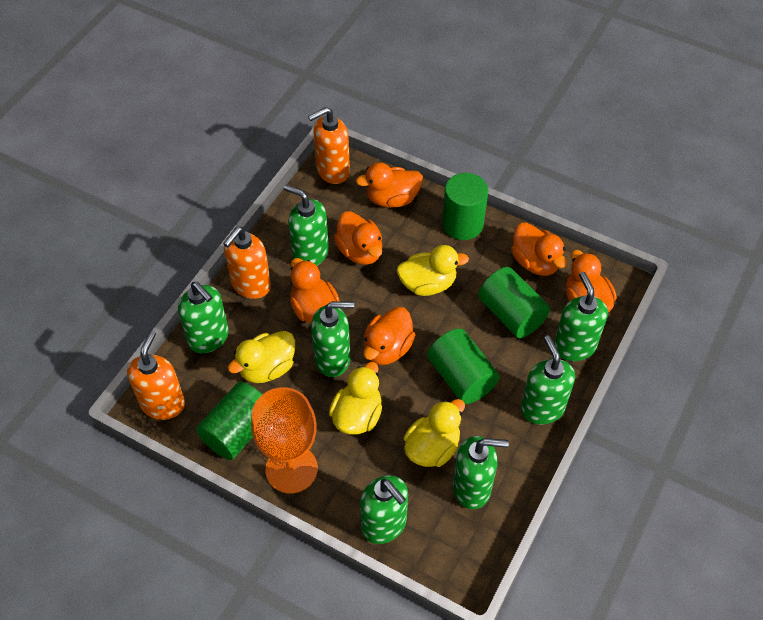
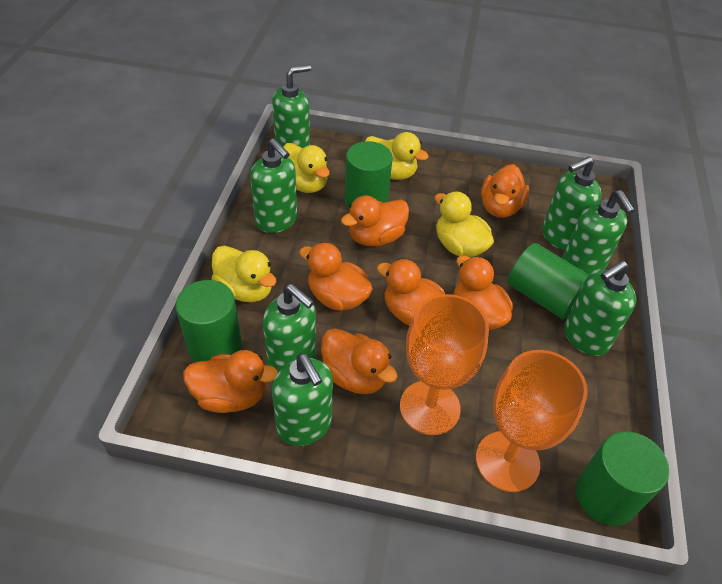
orange duck: [290,258,340,323] [334,211,382,265] [356,162,423,208] [363,307,415,365] [511,222,567,276] [566,250,616,312] = 6 -> [183,350,278,413] [299,243,373,311] [321,328,398,394] [341,196,409,247] [377,259,445,326] [454,255,513,330] [481,164,529,218] = 7
orange goblet: [251,387,318,494] = 1 -> [400,294,489,435] [476,350,588,492] = 2
orange soap dispenser: [127,331,185,420] [223,227,271,299] [308,107,350,184] = 3 -> none = 0

